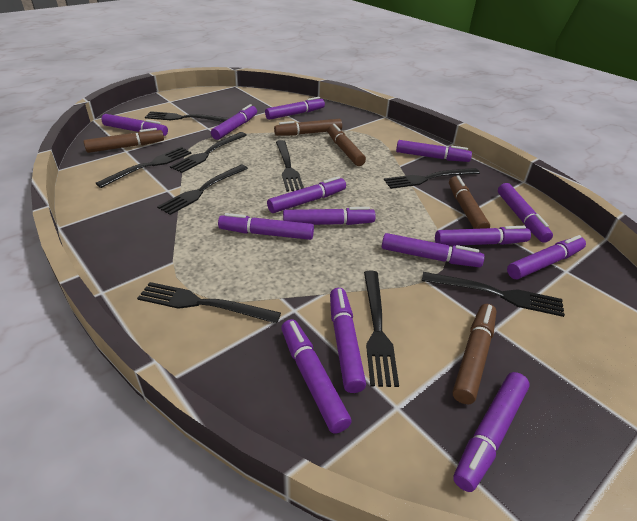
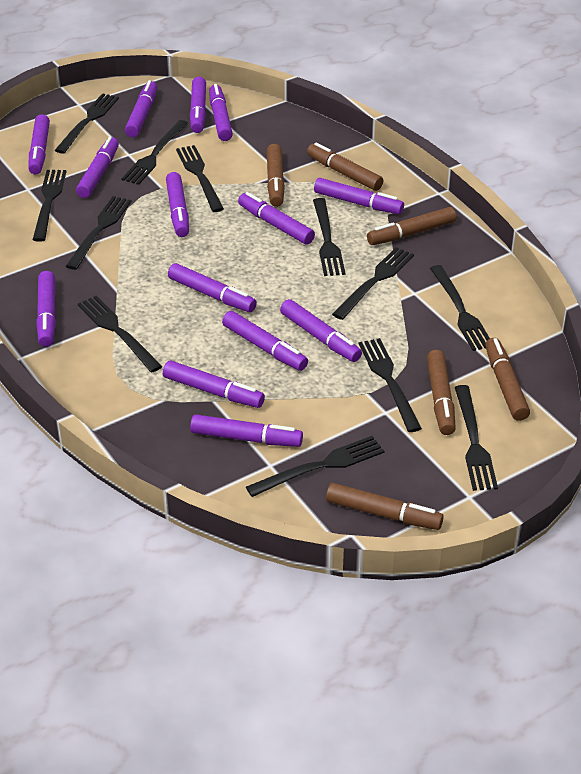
black fork: [95,147,192,188] [137,282,281,324] [145,111,229,122] [157,165,248,215] [170,132,247,173] [276,140,304,192] [364,271,399,387] [384,168,480,189] [422,272,565,317] = 9 -> [33,170,66,242] [55,93,119,153] [66,196,132,270] [78,295,163,373] [121,120,189,185] [176,145,224,212] [246,436,384,497] [313,198,346,276] [332,247,414,320] [358,338,422,432] [430,265,490,351] [455,385,498,491] = 12
brown marker: [84,128,164,153] [274,119,342,136] [327,124,366,166] [449,175,490,229] [453,304,497,404] = 5 -> [267,144,285,207] [307,143,383,191] [326,483,444,530] [367,207,456,245] [427,350,456,435] [485,338,530,421] = 6

